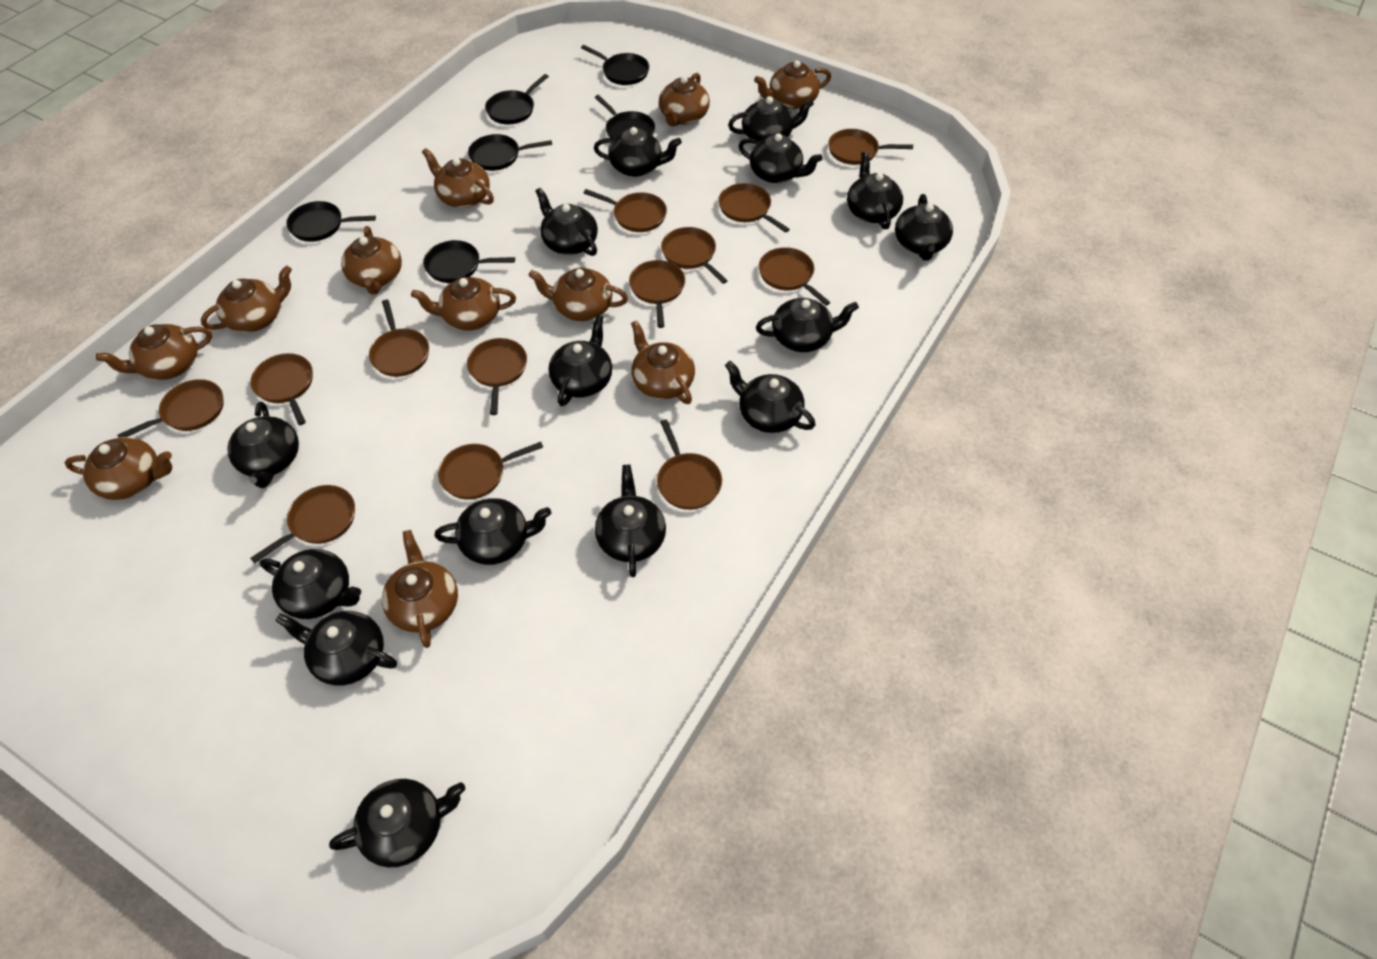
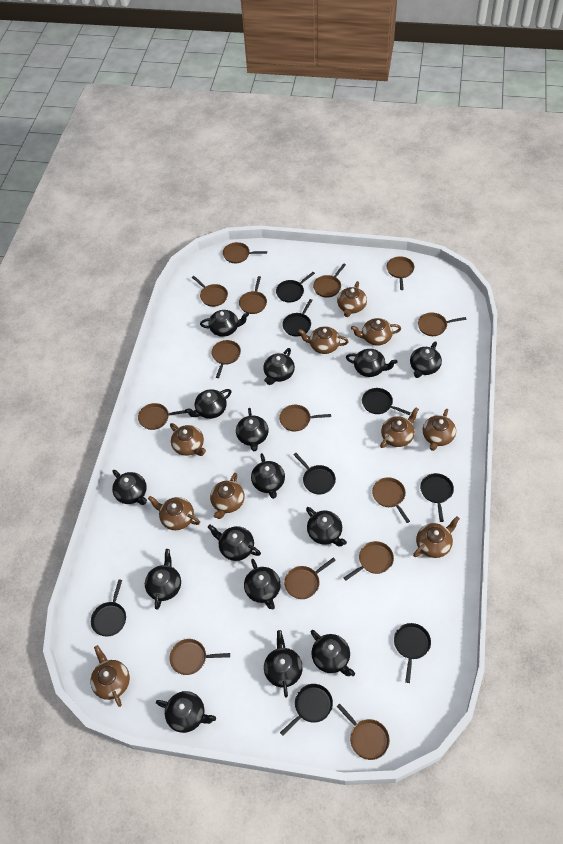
black pan: [286,201,376,242] [423,240,515,283] [468,134,552,171] [485,74,549,124] [581,45,649,85] [595,95,655,140] = 6 -> [91,579,126,636] [276,272,315,302] [280,684,333,736] [282,299,313,336] [294,453,336,495] [362,388,411,415] [394,623,431,683] [420,473,454,522] = 8
brown pan: [117,379,224,438] [250,353,313,425] [250,485,355,563] [369,300,429,377] [438,442,543,500] [467,338,527,415] [584,189,667,232] [629,260,685,328] [657,419,722,510] [661,227,728,284] [718,183,790,233] [759,247,830,306] [828,129,913,165] = 13 -> [138,403,185,430] [170,639,230,675] [192,276,228,307] [212,340,241,378] [223,242,267,263] [239,276,267,314] [279,405,331,432] [284,558,336,599] [313,263,346,298] [336,703,390,760] [344,541,394,581] [372,477,410,523] [387,256,414,290] [418,312,467,336] = 14
brown teapot: [65,437,172,500] [96,324,212,380] [201,265,292,333] [341,226,402,295] [382,530,458,648] [411,277,516,330] [422,148,494,208] [528,268,628,321] [631,320,695,404] [659,73,710,126] [754,60,831,109] = 11 -> [91,645,130,707] [148,496,200,530] [170,423,206,456] [210,473,245,519] [298,326,349,354] [337,281,367,317] [351,318,401,346] [380,407,419,448] [413,516,460,558] [423,409,456,451] = 10

